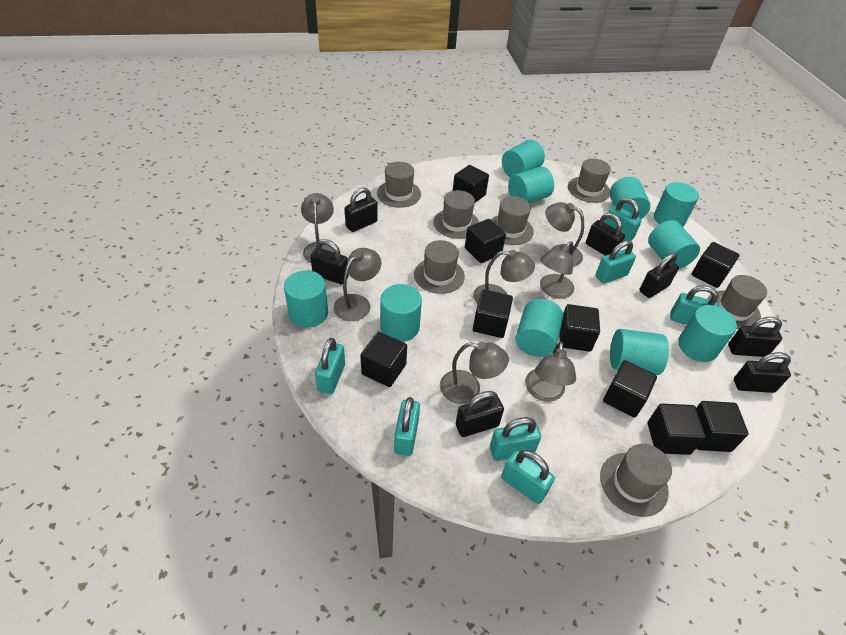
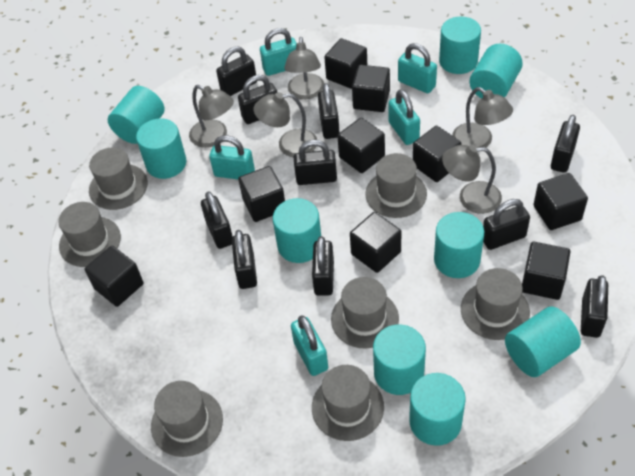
black padlock: [310,239,349,284] [345,187,378,232] [456,391,504,437] [586,213,625,256] [640,253,679,298] [728,317,782,357] [734,352,791,393] = 7 -> [201,191,233,249] [216,46,257,96] [232,230,257,289] [238,75,277,124] [294,140,337,185] [312,236,334,296] [318,83,340,139] [483,199,530,250] [551,115,580,173] [581,275,608,338] = 10
grey lamp: [301,193,335,263] [334,248,381,321] [440,342,509,404] [473,250,535,304] [525,341,576,402] [540,241,574,299] [545,202,584,266] = 7 -> [189,85,234,148] [254,92,317,157] [284,37,324,99] [442,144,502,214] [452,87,513,148] = 5
turquoise cylinder: [284,270,328,328] [380,284,422,342] [502,140,545,178] [508,166,554,203] [515,299,563,357] [609,177,651,219] [610,329,669,375] [648,220,700,269] [654,182,699,227] [678,305,737,362] = 10 -> [107,86,165,144] [136,118,187,179] [273,198,321,263] [373,324,426,395] [409,373,466,446] [434,212,484,278] [439,16,481,74] [470,44,523,98] [505,307,581,377] = 9
turquoise padlock: [315,338,345,394] [394,397,420,456] [490,417,541,461] [501,450,555,504] [595,240,636,283] [605,198,642,241] [670,286,718,325] = 7 -> [209,135,255,179] [260,28,297,76] [291,316,328,376] [388,89,420,145] [398,43,437,93] = 5

